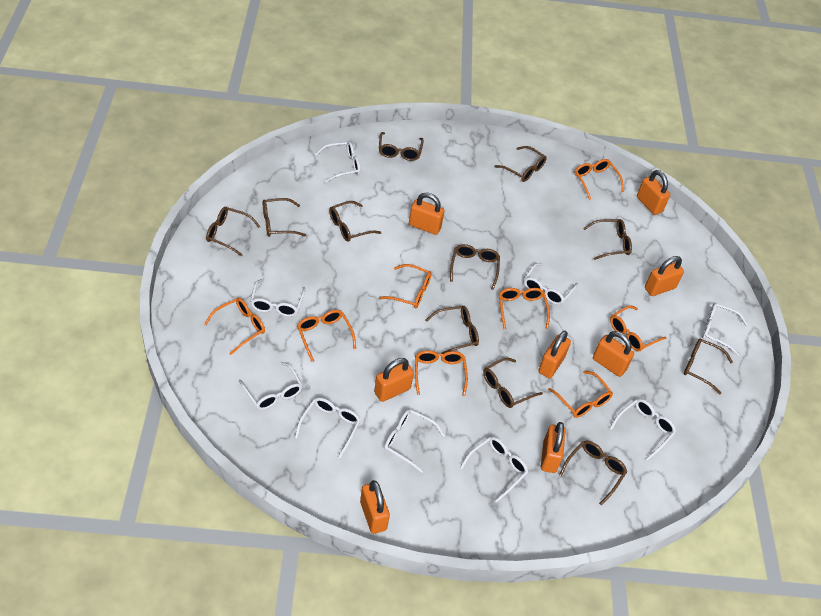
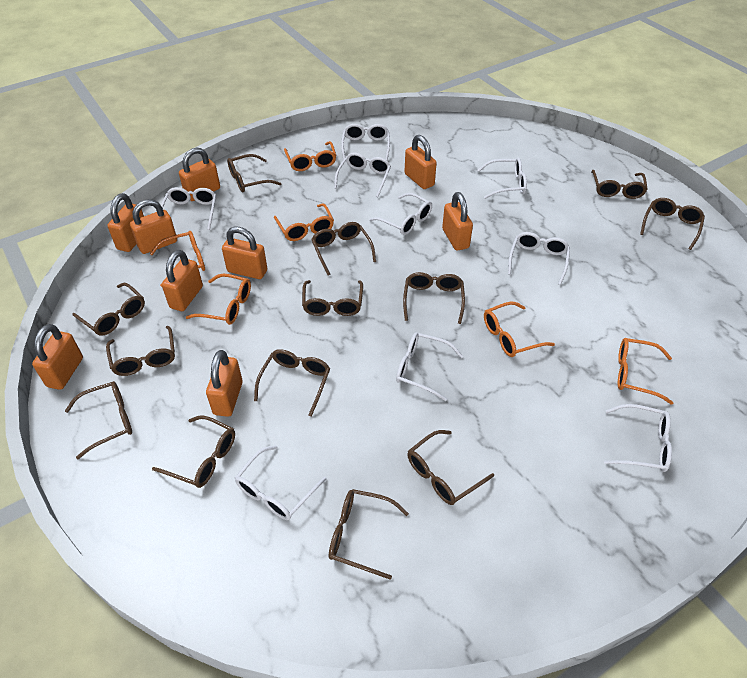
brown glasses: [206,207,260,256] [263,198,306,237] [329,201,381,242] [379,132,424,161] [425,306,479,354] [450,244,500,290] [483,358,543,408] [495,146,547,182] [559,440,627,505] [583,219,632,260] [684,338,733,394] = 11 -> [65,381,132,459] [72,283,145,336] [106,326,175,376] [152,415,235,488] [227,154,282,192] [254,349,330,417] [302,280,363,316] [311,222,376,275] [329,489,409,580] [403,272,465,324] [408,430,494,505] [591,170,648,199] [640,198,705,250] = 13
orange glasses: [204,298,265,355] [297,310,356,362] [379,264,432,308] [415,350,468,396] [499,288,550,329] [548,371,613,418] [575,159,624,200] [610,306,667,352] = 8 -> [150,231,205,287] [186,274,251,325] [274,203,334,241] [284,141,336,171] [484,302,555,357] [618,338,673,405] = 6
orange padlock: [360,480,390,534] [374,358,414,402] [409,192,444,235] [538,331,571,378] [541,422,566,473] [593,331,634,377] [637,170,670,215] [645,256,684,296] = 8 -> [32,324,83,390] [108,193,144,252] [130,199,177,254] [162,250,203,311] [179,147,220,201] [206,350,243,417] [222,226,267,279] [405,135,437,189] [442,192,473,251] = 9

